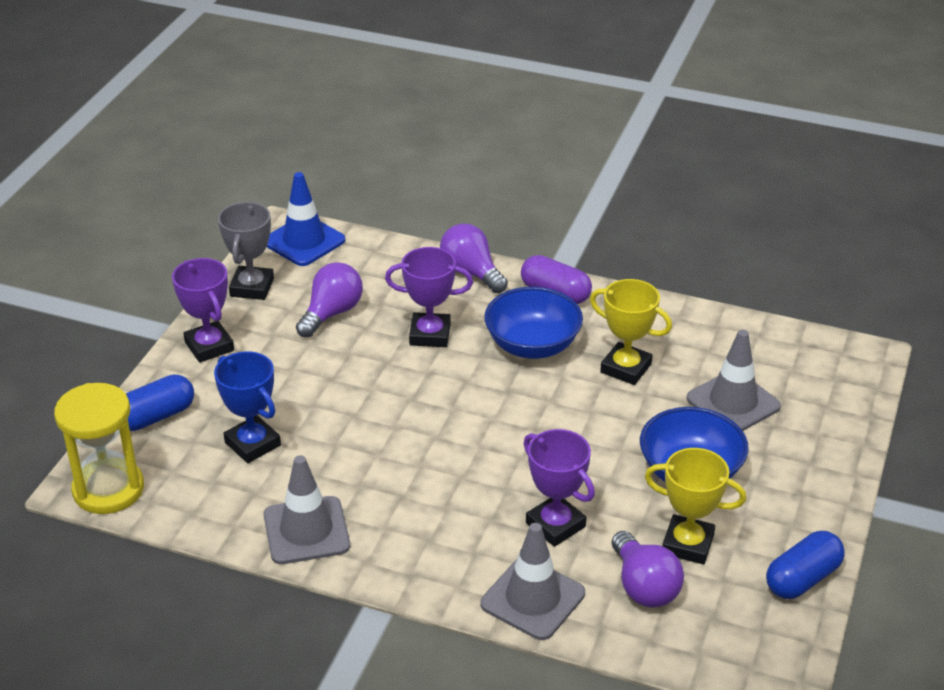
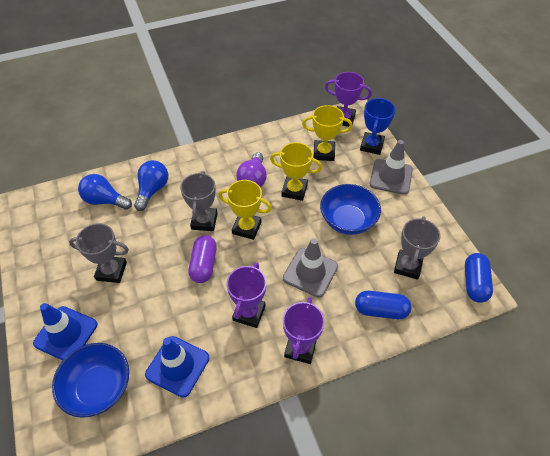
blue light bulb: none = 0 -> [78,174,132,210] [134,160,168,211] = 2
blue traffic cone: [267,172,345,266] = 1 -> [33,303,97,360] [145,336,209,398] = 2
grey traffic cone: [264,455,350,564] [481,523,585,640] [687,330,781,431] = 3 -> [283,238,338,297] [370,140,413,195] = 2
grey trophy: [218,202,274,300] = 1 -> [69,223,129,283] [180,171,218,231] [394,216,440,280] = 3
purple light bulb: [296,262,363,338] [440,223,508,293] [612,531,684,607] = 3 -> [236,152,267,187] = 1
yellow hourglass: [54,383,144,514] = 1 -> none = 0
yellow trophy: [590,279,672,385] [645,448,746,564] = 2 -> [218,180,272,240] [270,142,322,201] [302,105,352,161] = 3

